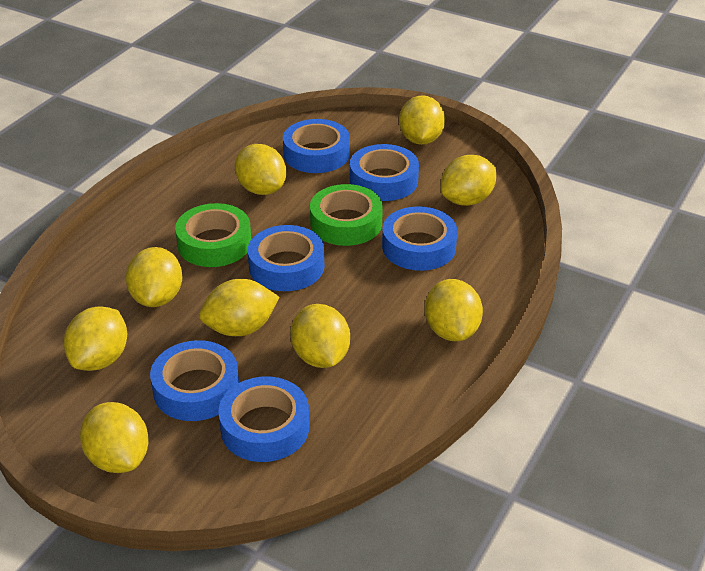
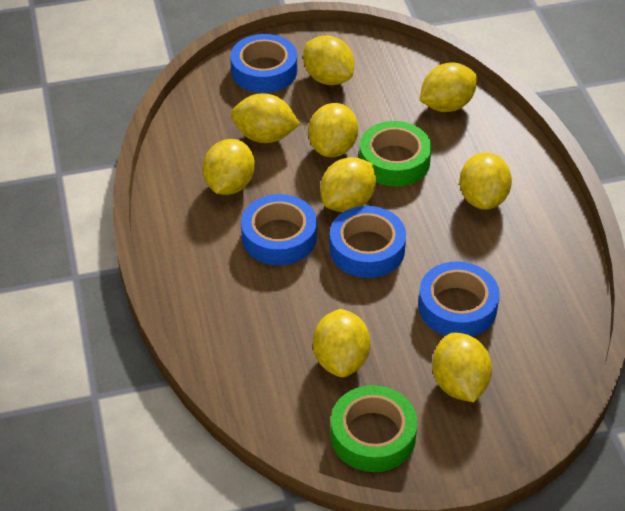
blue tape: [150,340,239,421] [218,376,309,462] [248,225,324,291] [283,119,350,173] [350,144,419,201] [382,206,457,271] = 6 -> [230,34,297,93] [241,194,317,265] [329,206,406,278] [418,261,500,337] = 4

